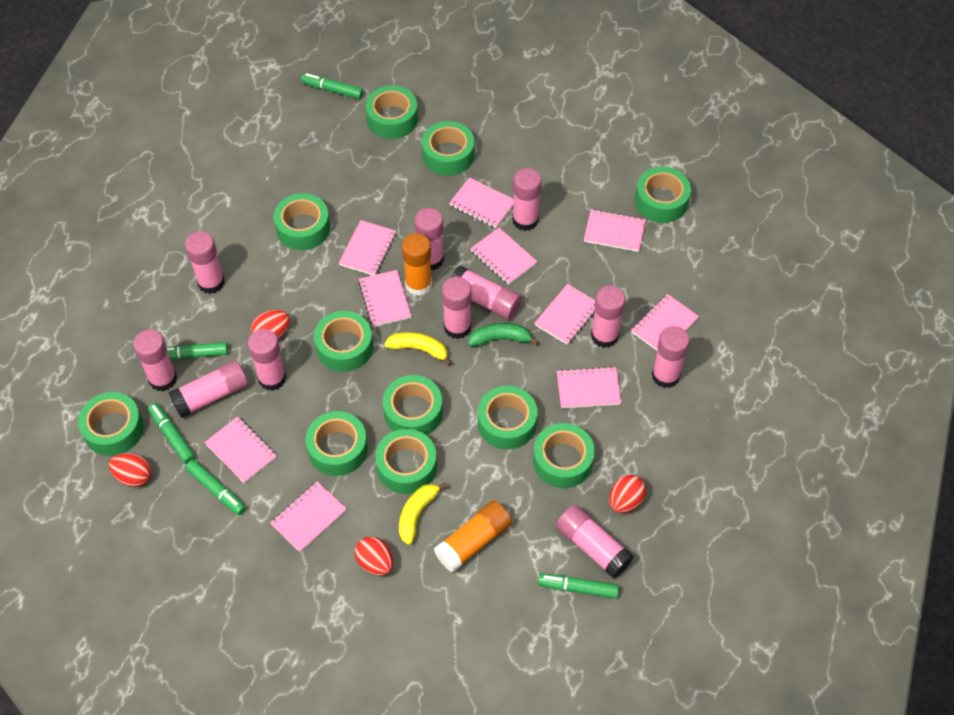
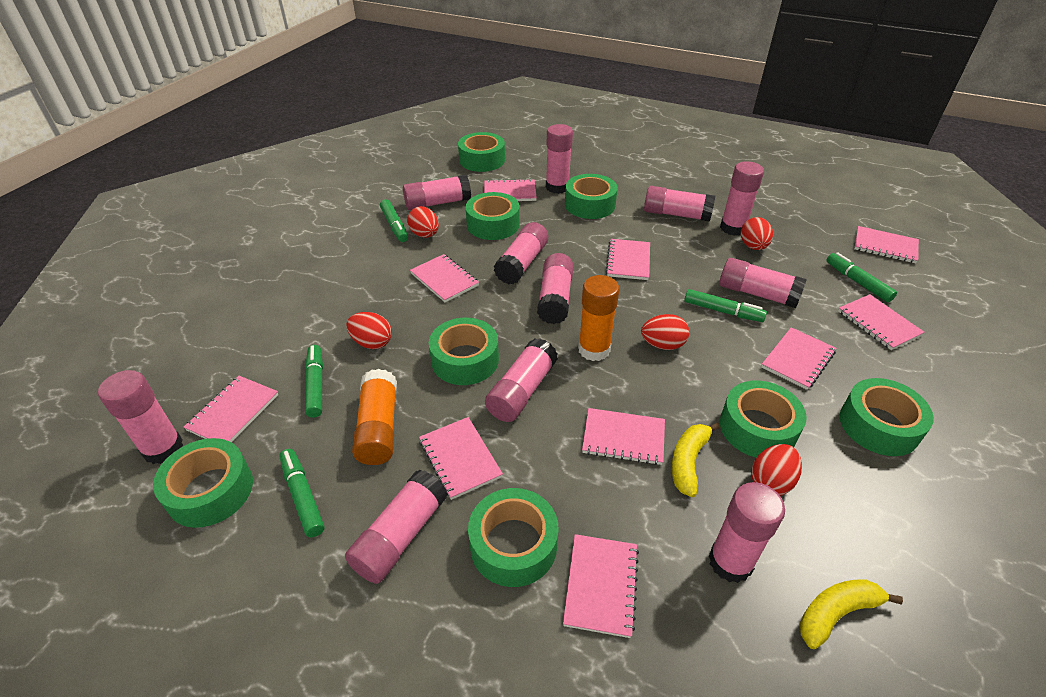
green banana: [468,323,539,347] = 1 -> none = 0
green tape: [78,392,144,456] [273,193,330,250] [305,411,368,476] [314,311,373,372] [365,85,418,139] [375,429,437,494] [383,375,443,435] [422,121,474,176] [478,386,538,449] [533,423,595,488] [635,167,691,223] = 11 -> [153,438,253,528] [429,318,499,385] [458,132,505,172] [465,192,520,240] [468,488,559,587] [565,174,618,219] [720,381,807,458] [840,378,934,456] = 8
red egg: [109,453,152,487] [251,310,290,339] [354,536,394,576] [609,475,646,513] = 4 -> [346,312,392,349] [407,206,439,238] [641,314,689,350] [741,217,773,250] [751,444,802,496] = 5

